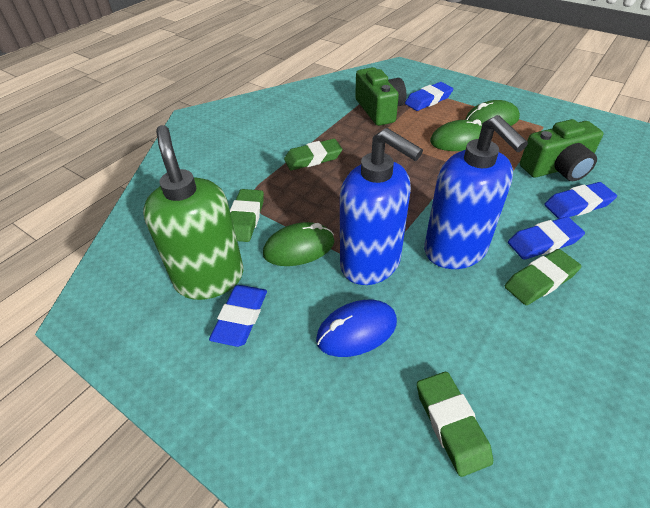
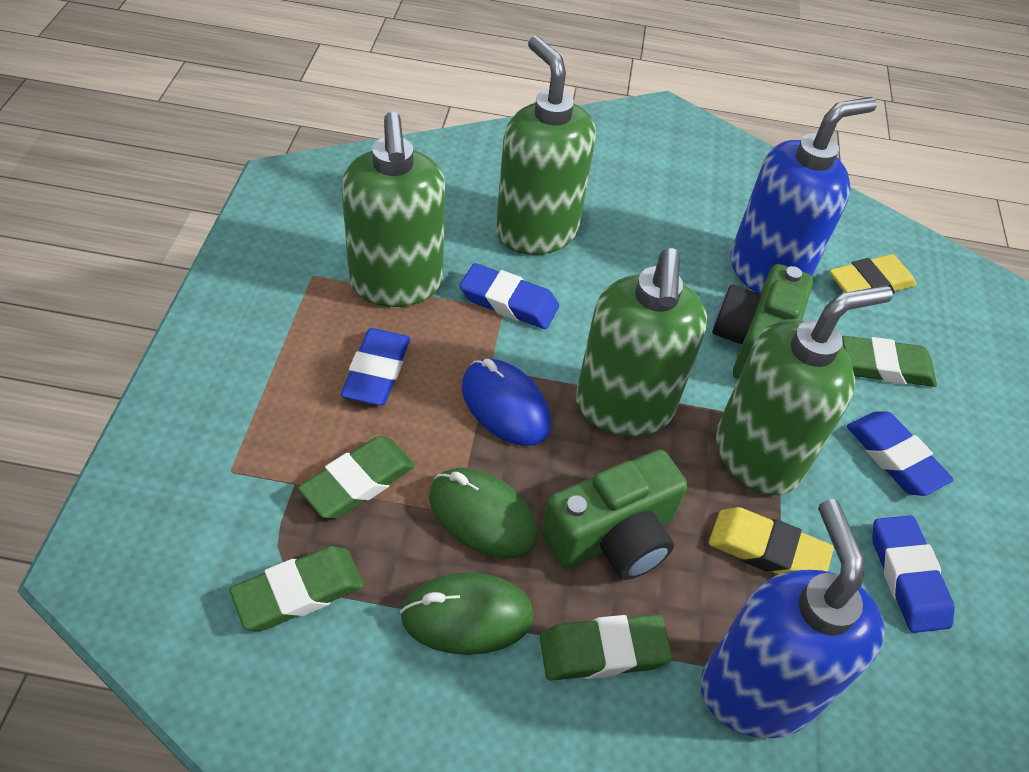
green mouse: [263,222,335,266] [430,119,482,151] [465,100,520,126] = 3 -> [400,572,534,655] [429,468,538,558] = 2
green soap dispenser: [143,125,244,300] = 1 -> [341,112,445,307] [496,36,596,255] [576,248,707,437] [716,285,893,495] = 4
yellow eraser: none = 0 -> [709,507,834,575] [830,254,917,294] = 2

